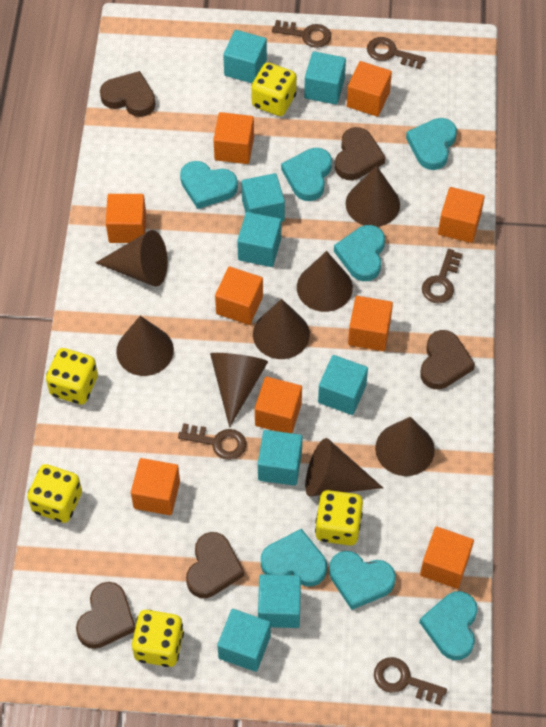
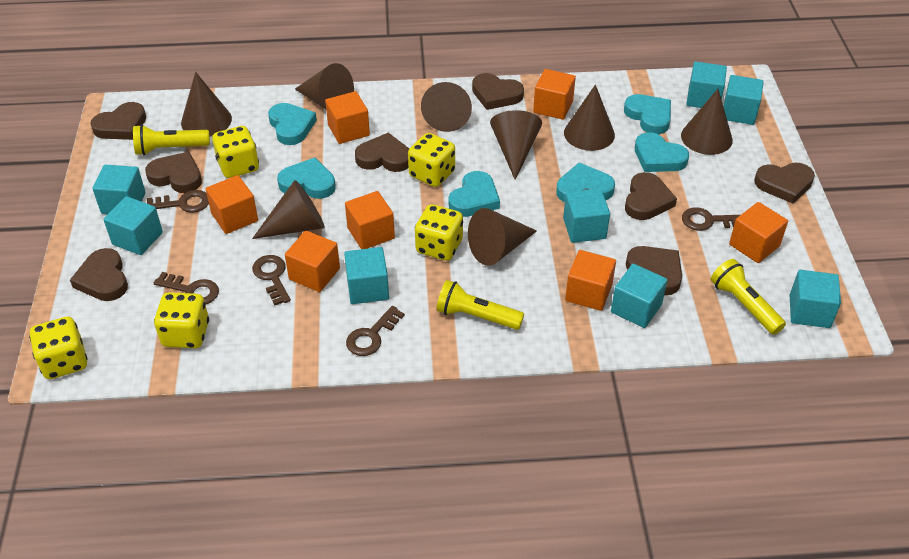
brown heart: [76,582,135,649] [100,71,156,117] [186,532,244,598] [335,127,386,180] [420,330,475,389] = 5 -> [70,248,128,301] [90,102,146,140] [145,152,202,193] [355,133,409,172] [472,73,524,110] [625,172,677,220] [626,246,682,295] [754,163,815,204] = 8
orange cube: [106,194,146,243] [131,458,180,515] [213,112,254,164] [215,267,263,325] [255,377,302,433] [347,61,392,117] [348,296,393,351] [420,526,474,589] [438,187,485,243] = 9 -> [206,175,258,234] [285,231,340,292] [325,91,370,144] [345,191,395,249] [533,69,576,120] [565,250,616,311] [729,202,788,263] = 7
turquoise heart: [180,161,238,209] [261,529,327,586] [281,148,332,201] [329,551,396,610] [334,225,385,281] [406,118,457,170] [419,591,478,660] = 7 -> [268,103,317,145] [277,157,336,199] [449,171,500,217] [556,163,615,202] [624,94,671,134] [635,132,689,172] = 6
yellow flashlight: none = 0 -> [133,125,210,155] [436,280,524,330] [711,259,786,335] = 3

